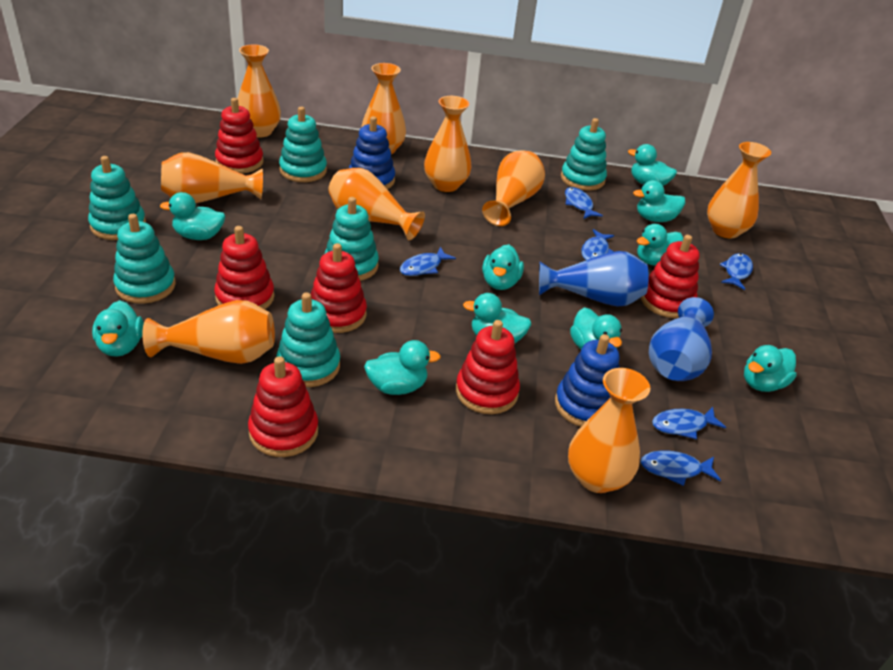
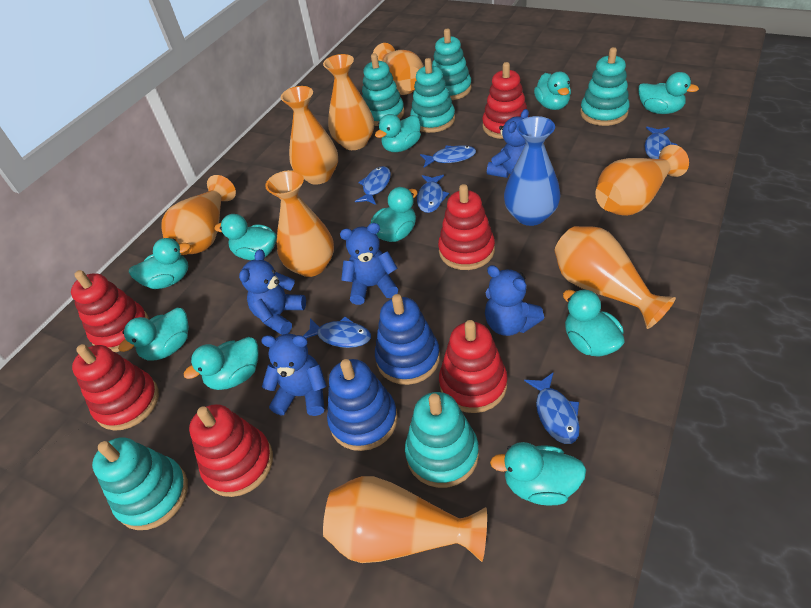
blue teddy bear: none = 0 -> [239,249,306,335] [261,334,327,416] [340,223,398,305] [485,265,544,336] [487,109,529,178] = 5
blue vase: [539,251,649,307] [649,297,714,381] = 2 -> [504,116,561,226] = 1
orange vase: [142,300,275,364] [161,152,263,203] [237,44,281,138] [328,168,425,240] [361,63,406,155] [424,96,471,192] [482,150,545,226] [568,368,650,493] [707,142,771,238] = 9 -> [161,175,236,255] [265,170,334,277] [281,86,338,185] [323,54,374,150] [323,476,487,563] [373,43,424,95] [555,226,676,329] [595,145,689,216] = 8

